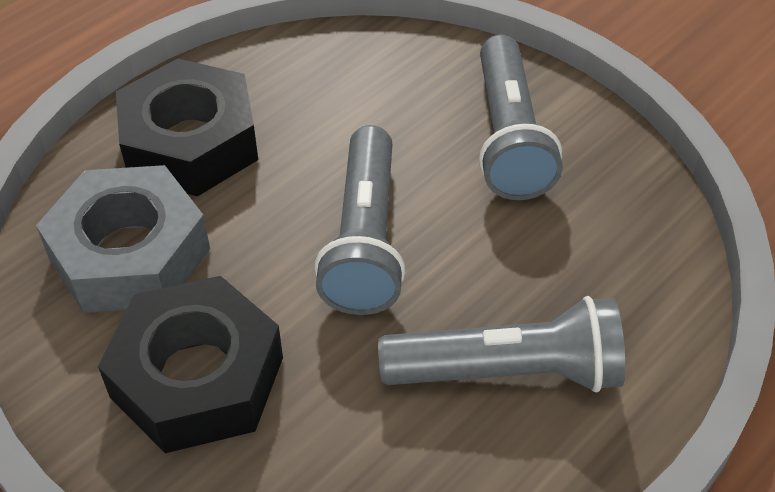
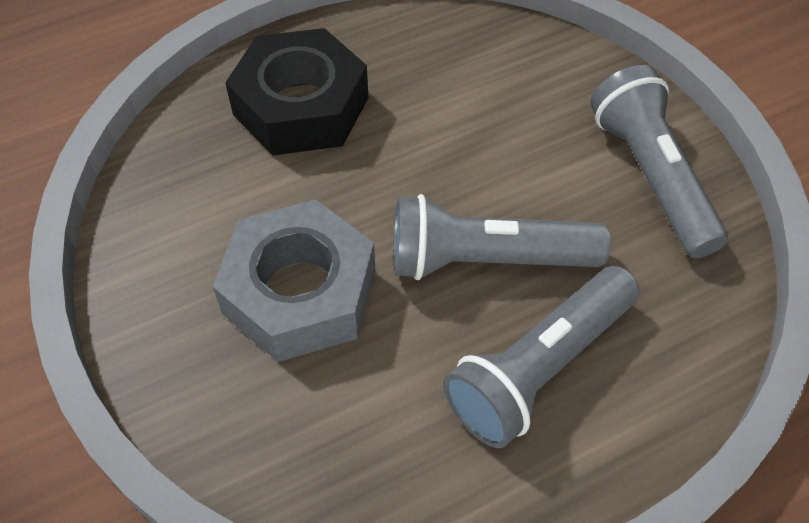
black nut: [98,276,283,453] [116,59,258,196] = 2 -> [225,28,368,155] = 1

